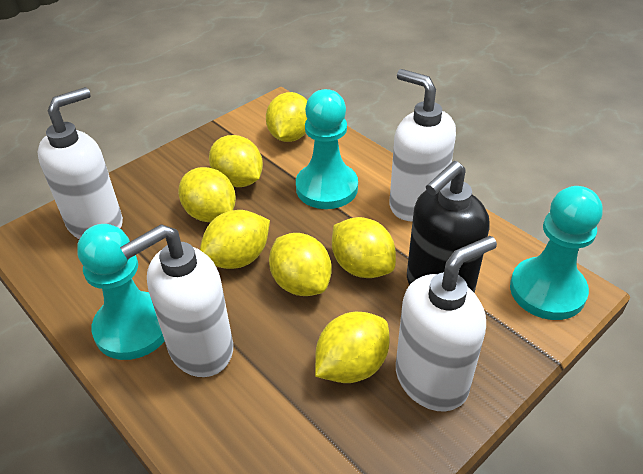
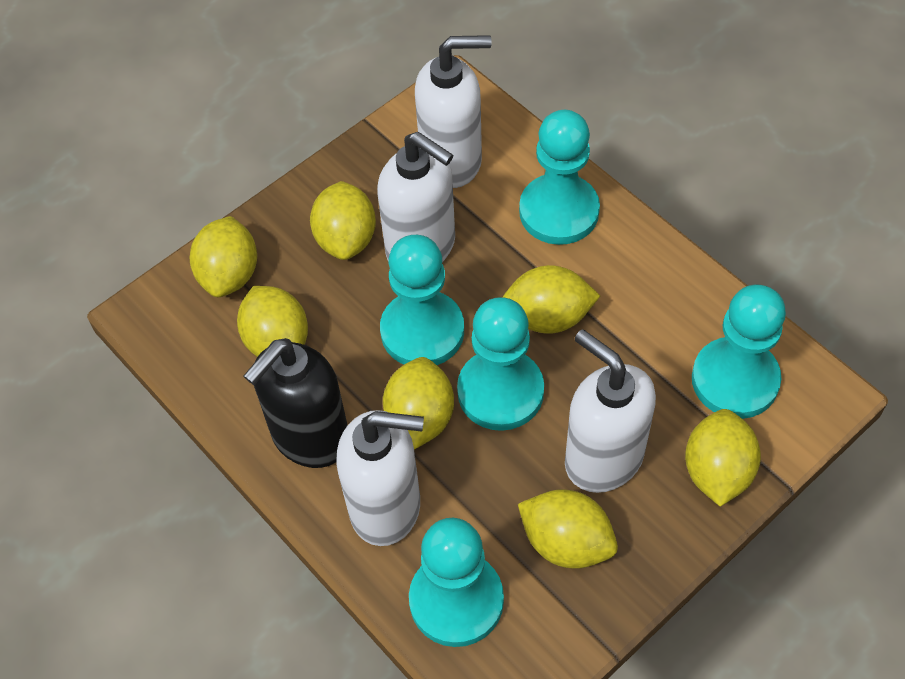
turquoise pawn: [77,224,165,360] [296,89,358,209] [510,186,602,320] = 3 -> [380,235,464,365] [409,518,504,647] [457,297,544,431] [519,110,600,245] [692,285,786,419] = 5

